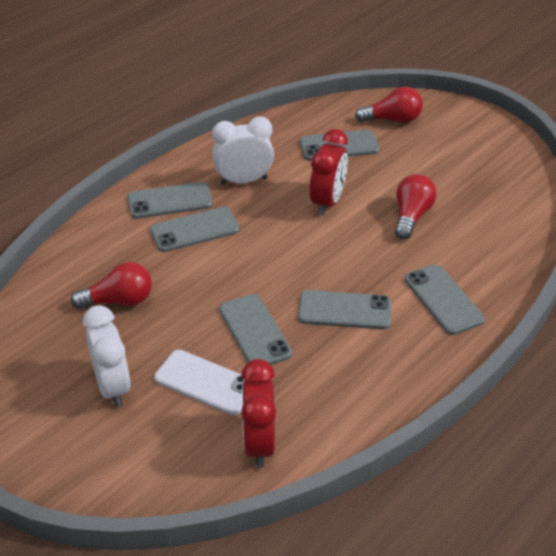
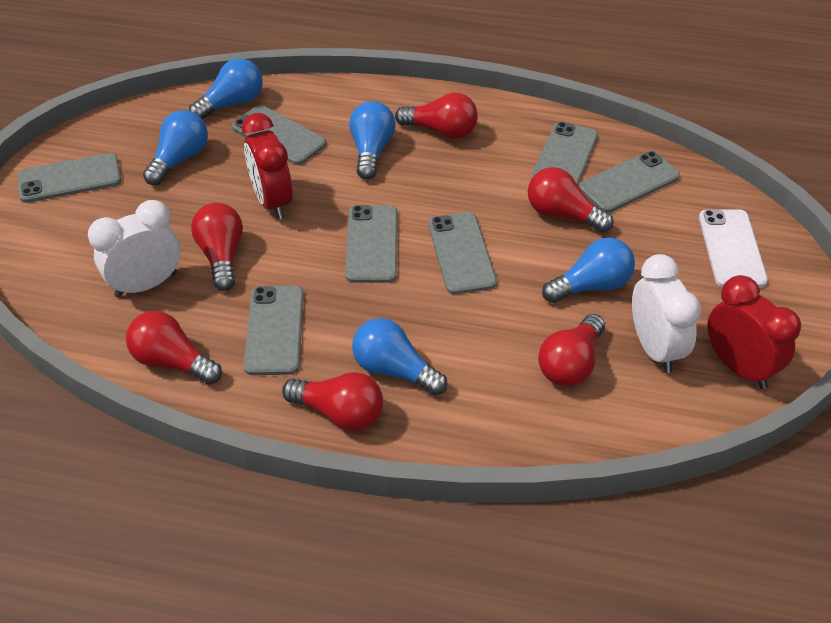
blue light bulb: none = 0 -> [143,110,208,185] [189,58,263,119] [349,101,395,180] [352,318,447,395] [542,237,635,303] = 5
grey phone: [128,182,213,219] [150,207,240,252] [219,294,292,365] [298,290,391,329] [299,130,380,161] [405,264,485,335] = 6 -> [18,153,121,203] [232,105,326,165] [244,286,304,375] [345,205,398,283] [429,212,497,294] [531,122,598,185] [579,151,680,213] = 7
red light bulb: [71,262,152,309] [355,87,423,123] [395,174,437,240] = 3 -> [126,311,222,384] [191,203,243,291] [282,372,383,431] [395,93,478,139] [528,167,614,233] [538,314,605,386] = 6

